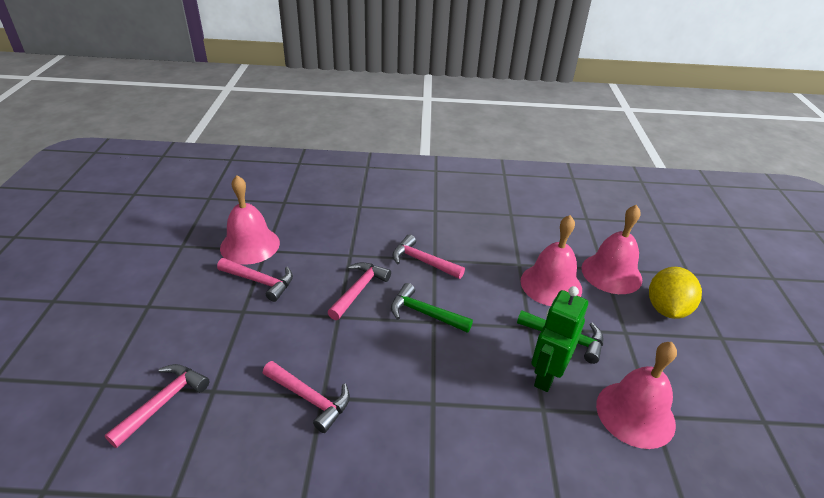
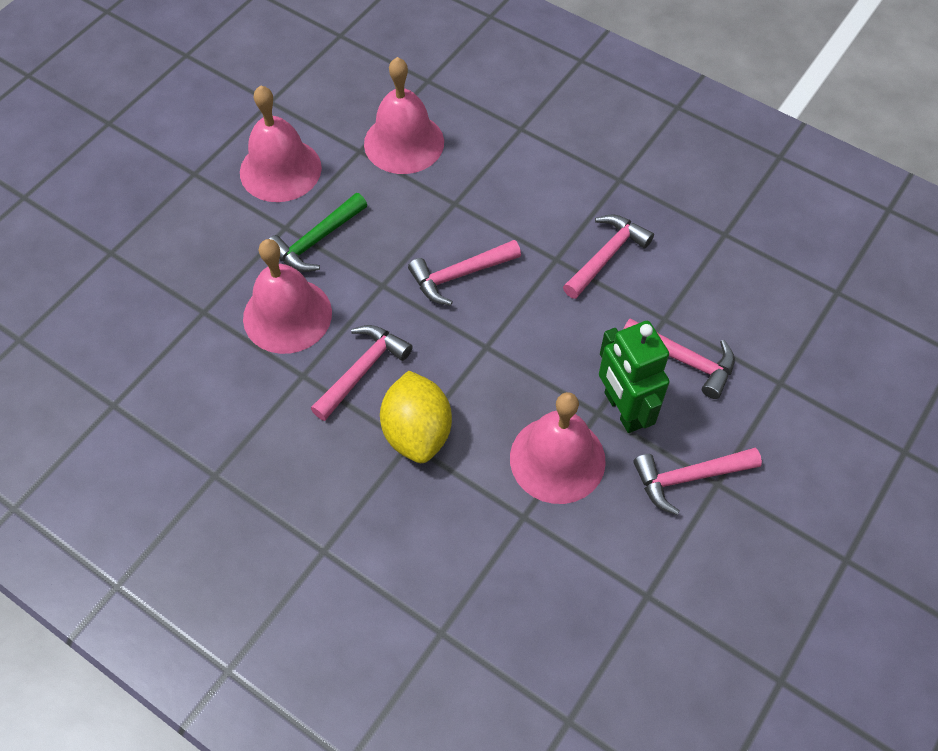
green hammer: [391,283,473,333] [517,311,603,364] = 2 -> [269,193,367,272] = 1

